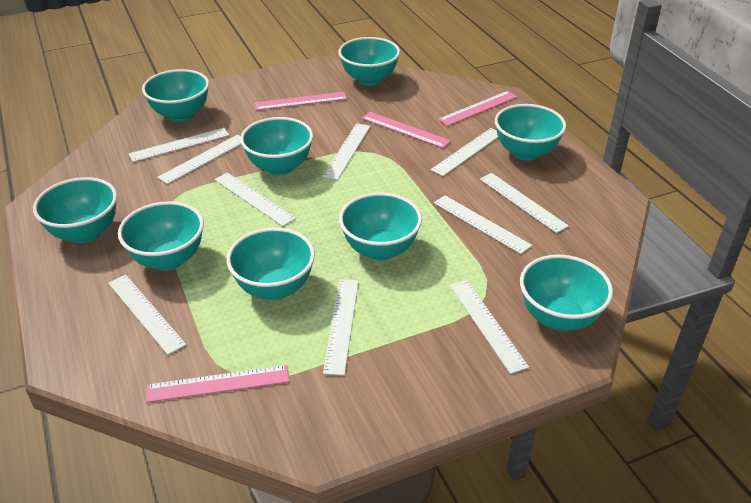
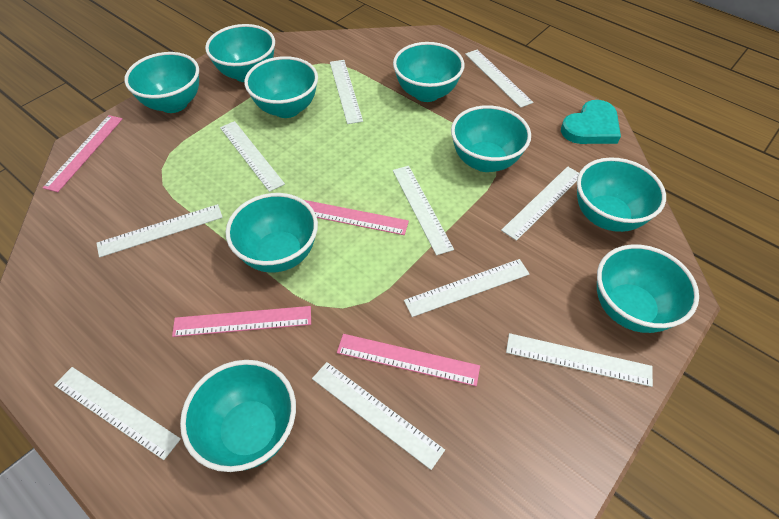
turquoise heart: none = 0 -> [561,100,621,144] = 1

